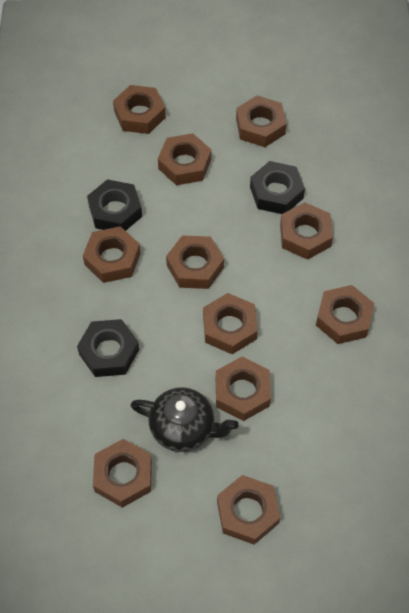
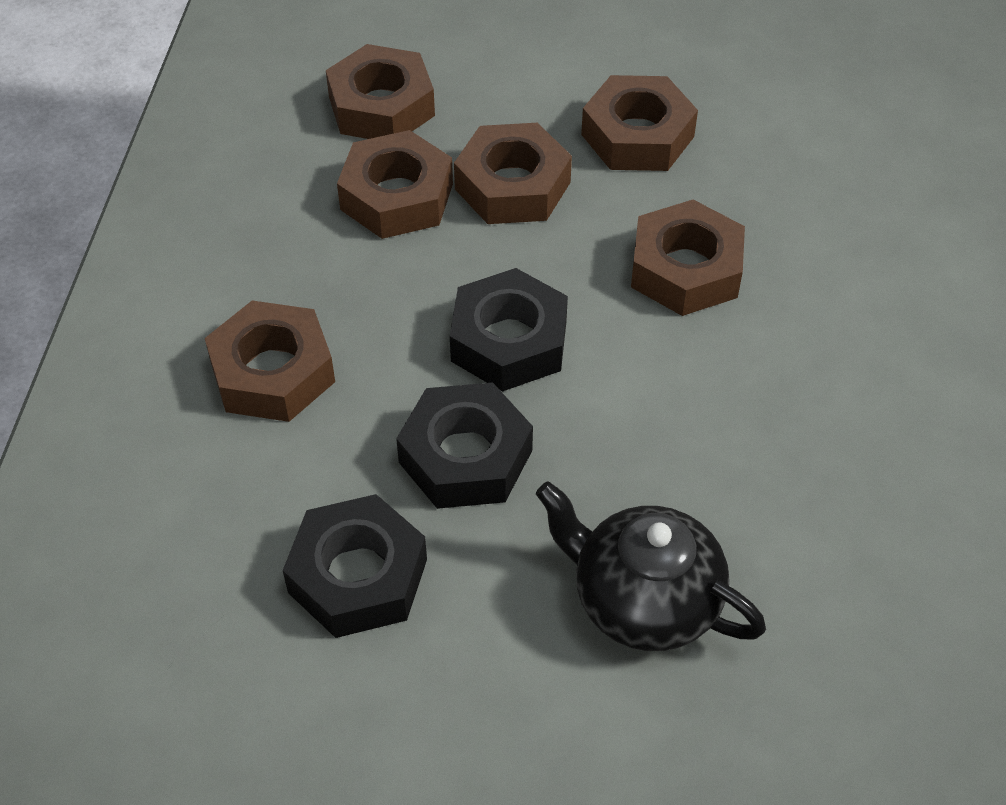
brown nut: [83,226,141,283] [93,439,152,508] [113,85,166,134] [158,133,211,185] [166,235,224,289] [203,293,258,354] [216,357,271,421] [217,475,280,544] [236,95,287,147] [280,202,333,260] [316,285,375,344] = 11 -> [205,300,335,422] [326,44,435,139] [337,130,453,239] [454,123,572,224] [581,75,698,171] [631,200,745,316] = 6

